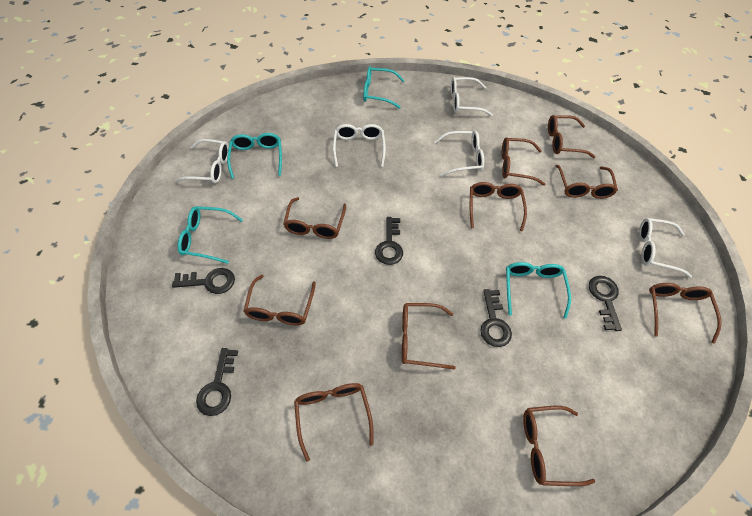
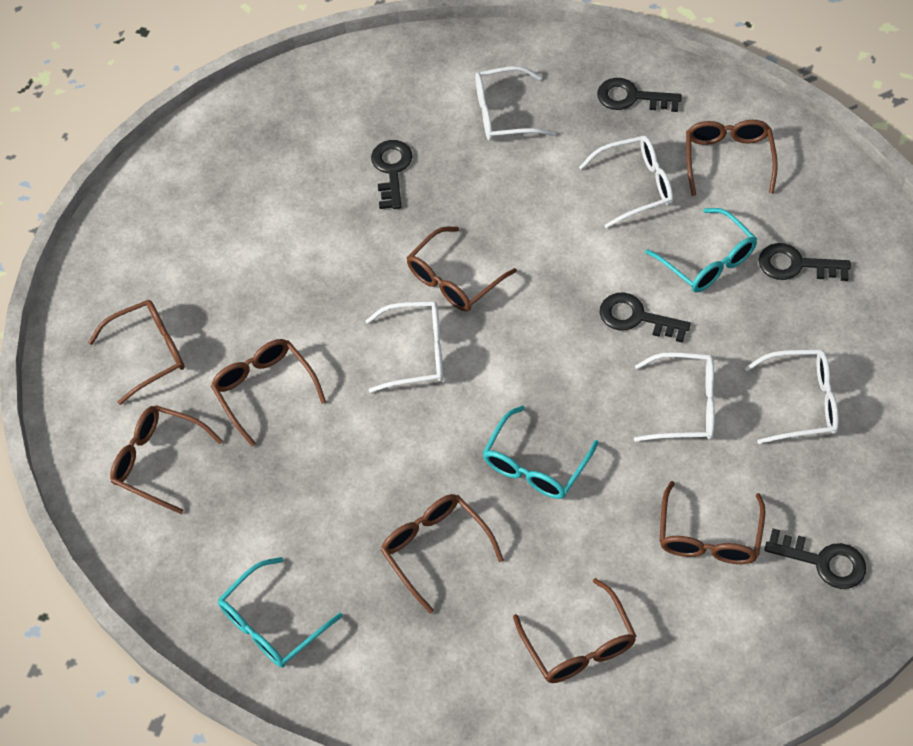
brown glasses: [244,275,316,326] [283,197,346,239] [294,383,374,462] [402,303,456,369] [470,182,527,232] [502,137,545,186] [523,406,595,486] [548,115,595,158] [556,165,618,199] [649,283,722,344] = 10 -> [88,300,185,405] [110,405,223,514] [211,339,326,446] [381,494,504,614] [407,227,517,311] [513,578,637,683] [659,481,766,564] [686,120,778,196] = 8
turquoise glasses: [177,206,243,264] [227,133,282,179] [363,66,405,109] [506,262,571,319] = 4 -> [218,557,343,667] [483,405,599,499] [645,208,757,293] = 3

